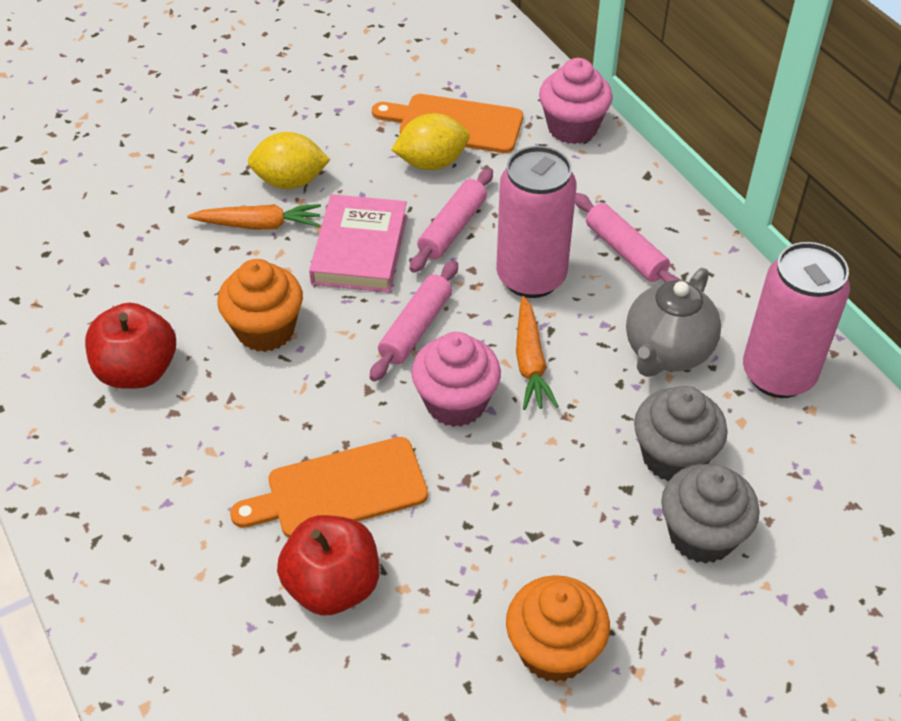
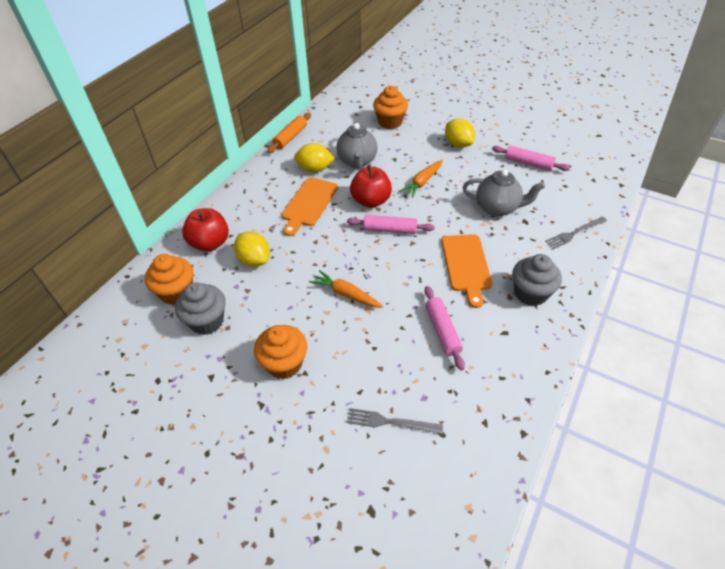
grey fork: none = 0 -> [346,408,443,434] [545,217,607,249] = 2
grey teapot: [626,268,721,377] = 1 -> [336,121,377,169] [463,169,545,217] = 2
orange cupcake: [217,259,303,352] [506,575,610,682] = 2 -> [145,254,193,305] [254,325,307,379] [373,86,408,129] = 3
orange rolling pin: none = 0 -> [267,113,311,153] = 1
pink book: [309,194,407,292] = 1 -> none = 0
pink can: [496,146,577,298] [743,242,850,398] = 2 -> none = 0
pink cupcake: [411,332,501,427] [539,58,613,144] = 2 -> none = 0
yellow lemon: [248,132,330,189] [391,113,470,170] = 2 -> [234,231,270,267] [294,143,335,172] [445,118,475,148] = 3

